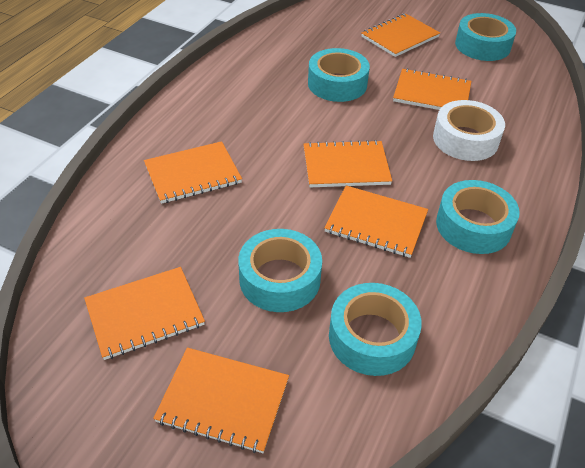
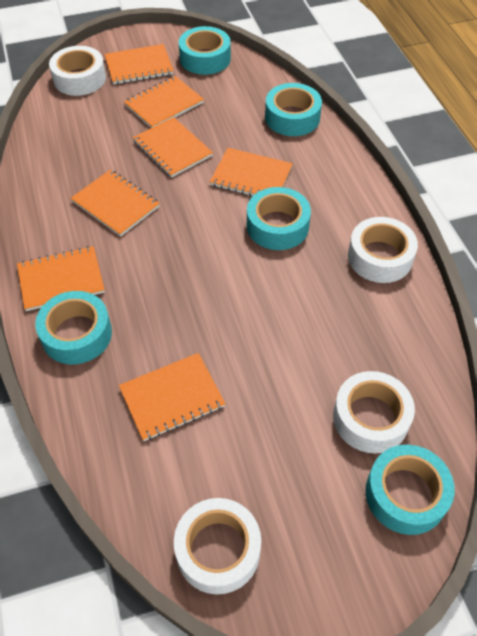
white tape: [433,100,505,161] = 1 -> [49,46,106,96] [174,498,261,594] [333,371,415,453] [348,217,418,283] = 4

